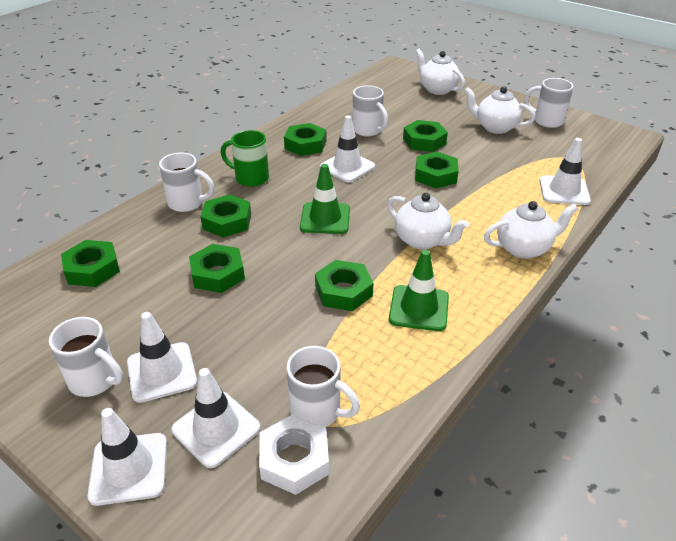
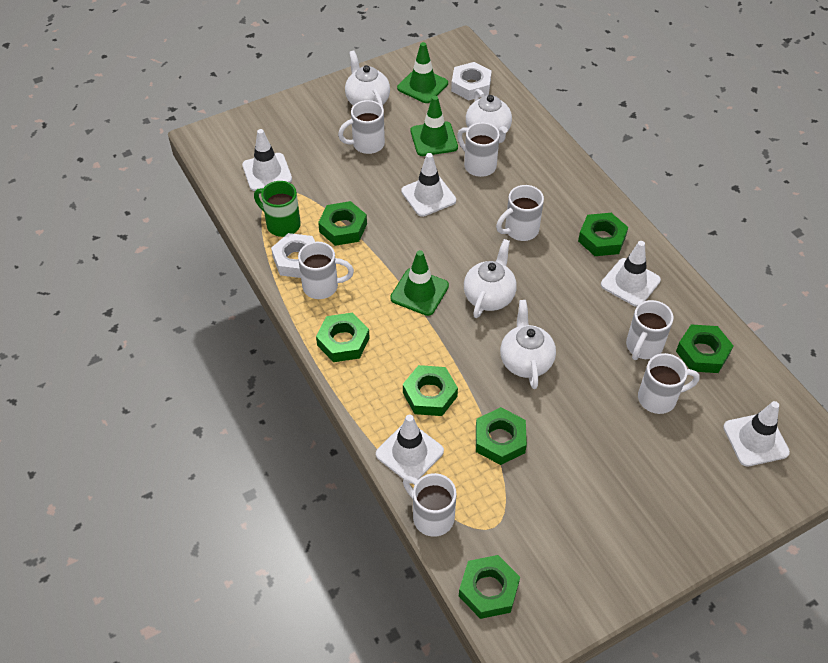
green traffic cone: [300,164,350,234] [389,250,449,331] = 2 -> [390,250,449,316] [397,42,448,103] [411,96,458,156] = 3
white mug: [49,317,123,397] [159,152,214,212] [287,346,360,427] [352,86,388,136] [524,78,573,128] = 5 -> [298,242,354,299] [338,100,385,154] [403,473,457,537] [457,122,500,177] [496,185,544,241] [626,300,674,360] [638,353,700,414] = 7
white nut: [259,414,329,495] = 1 -> [271,233,315,278] [451,62,492,100] = 2

